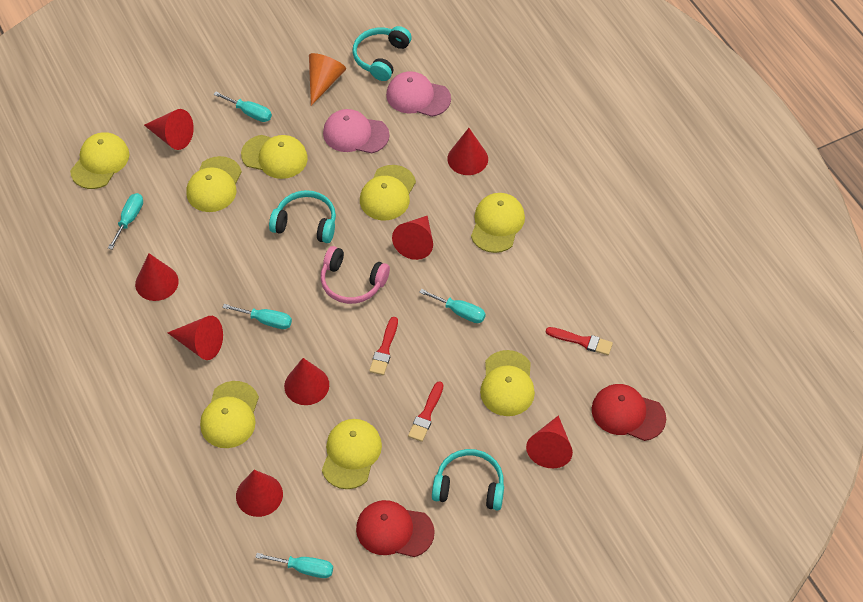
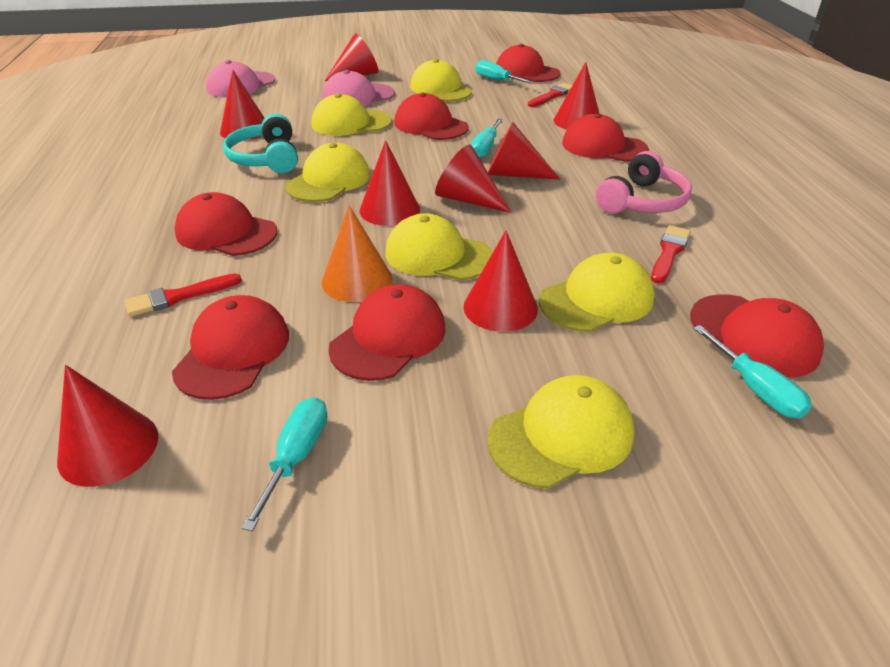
red cap: [356,500,435,557] [592,384,666,441] = 2 -> [172,295,289,400] [175,192,277,256] [328,284,446,381] [394,93,468,140] [496,44,560,82] [562,113,649,162] [690,294,824,378] = 7
turquoise headphones: [269,190,336,243] [353,26,412,81] [432,449,504,510] = 3 -> [223,114,298,173] = 1
turquoise screwdriver: [108,193,143,250] [213,92,272,122] [222,304,292,329] [255,553,333,578] [419,289,486,323] = 5 -> [242,397,327,531] [471,119,503,158] [475,60,534,84] [693,325,812,419] = 4
yellow cap: [70,132,129,189] [186,156,242,212] [200,381,259,448] [241,135,308,179] [322,419,382,489] [360,165,416,220] [471,193,525,253] [480,350,535,416] = 8 -> [285,143,370,202] [312,93,392,136] [385,213,493,281] [410,59,472,102] [487,375,634,489] [539,253,655,332] = 6

